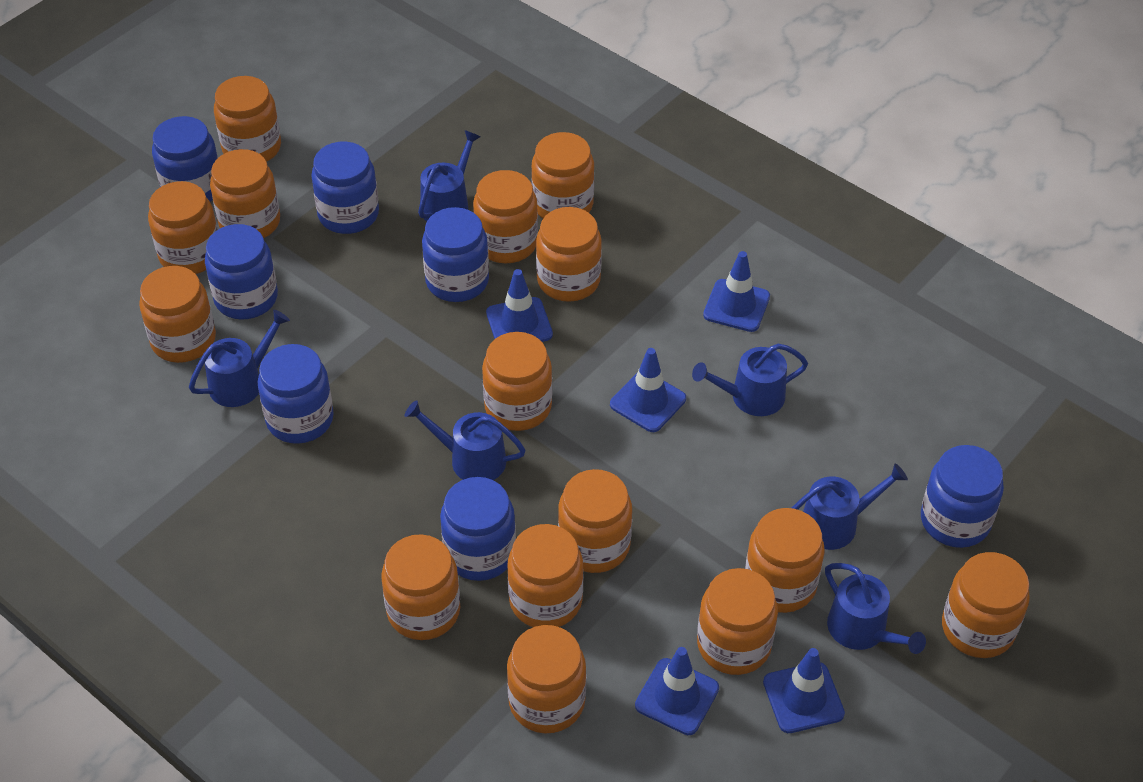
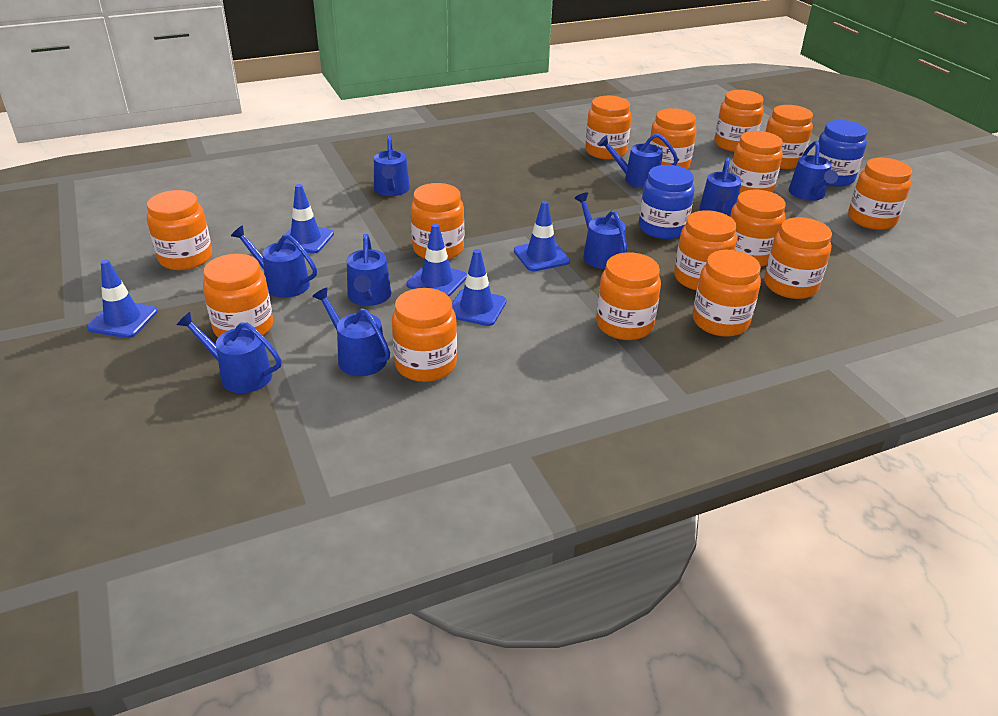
blue jar: [152,116,218,201] [205,224,278,320] [258,344,334,444] [311,142,379,234] [422,207,489,302] [440,477,516,581] [921,445,1004,548] = 7 -> [639,165,695,239] [814,120,867,187] = 2
blue watering can: [189,310,290,407] [405,400,526,480] [418,130,481,221] [692,344,808,416] [792,463,908,550] [825,563,926,654] = 6 -> [177,312,281,393] [231,225,317,298] [312,287,390,376] [347,234,391,306] [374,136,410,196] [574,192,628,269] [598,134,678,188] [699,157,741,216] [789,141,838,201] = 9

